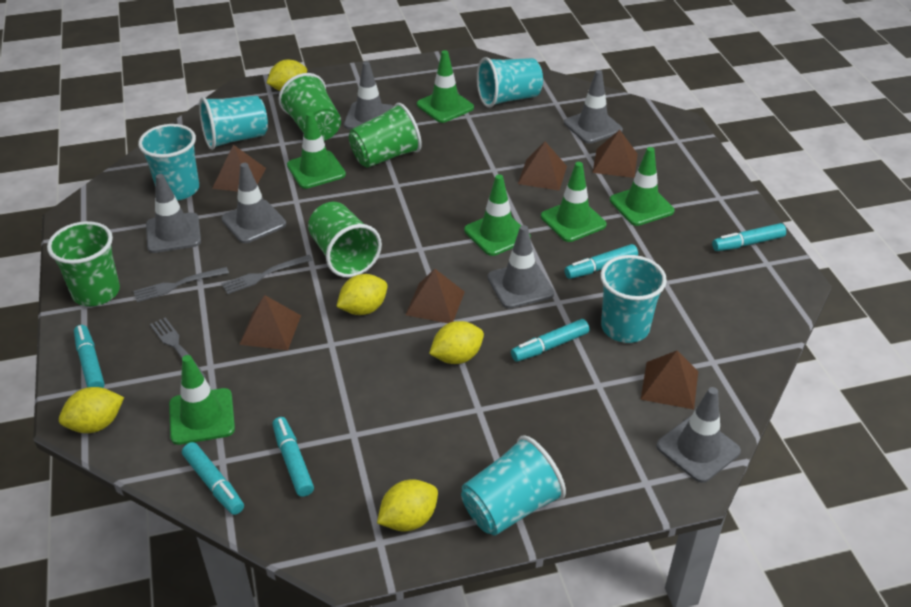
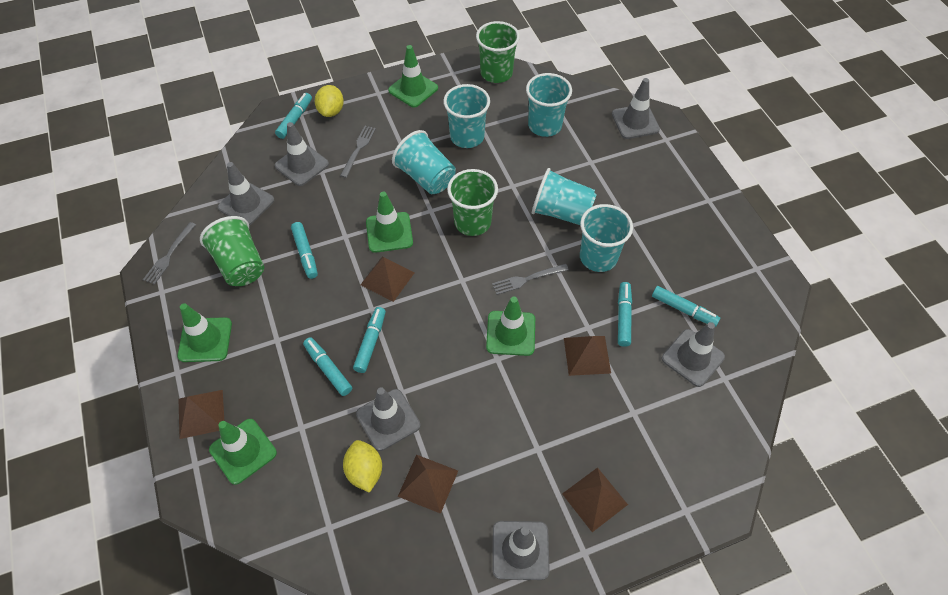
brown pyramid: [212,145,266,192] [239,295,301,350] [405,269,465,323] [518,142,567,191] [592,130,638,178] [641,350,698,410] = 6 -> [178,390,224,439] [360,257,415,302] [398,455,458,514] [562,467,628,532] [564,336,611,376] = 5
green cup: [47,221,120,306] [278,73,341,141] [308,202,382,277] [349,103,422,168] = 4 -> [200,216,264,286] [447,169,498,236] [476,21,520,83] = 3
green traffic cone: [169,355,235,445] [287,112,346,189] [417,50,474,123] [464,174,531,256] [541,162,606,242] [610,147,674,226] = 6 -> [178,303,232,362] [209,419,277,485] [366,192,413,253] [388,45,438,108] [486,297,535,356] = 5
yellow lemon: [59,387,124,433] [267,60,307,91] [336,274,387,315] [377,479,438,532] [429,321,484,364] = 5 -> [315,85,344,117] [343,440,382,493] = 2

